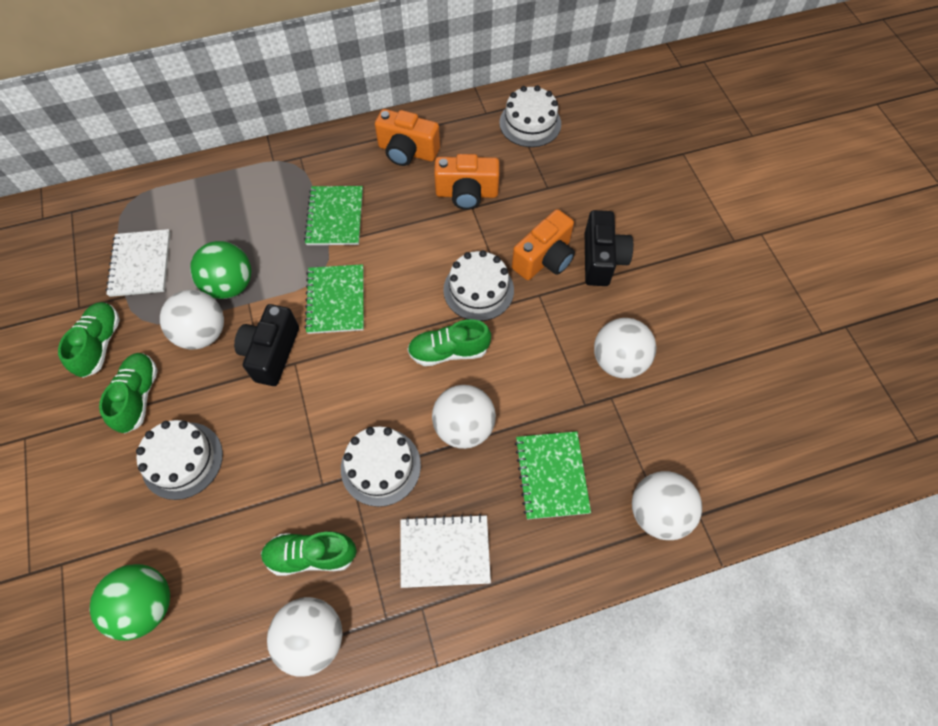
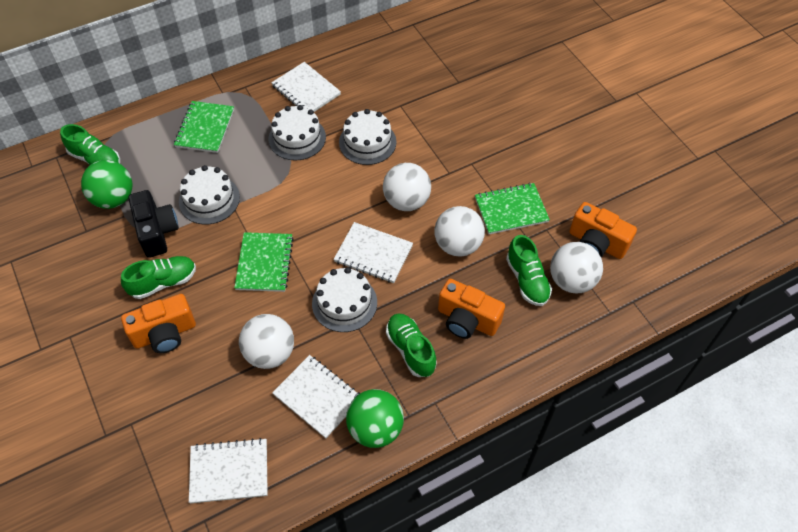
black camera: [234,304,299,386] [585,210,633,286] = 2 -> [128,190,179,258] = 1
white ball: [160,290,224,350] [267,597,343,677] [432,385,496,449] [594,318,656,378] [632,471,702,540] = 5 -> [239,314,294,369] [383,163,431,211] [434,206,485,257] [550,242,603,293] = 4
white notebook: [106,229,170,297] [400,514,491,588] = 2 -> [189,438,268,503] [271,62,341,112] [272,355,360,438] [333,222,413,283] = 4

